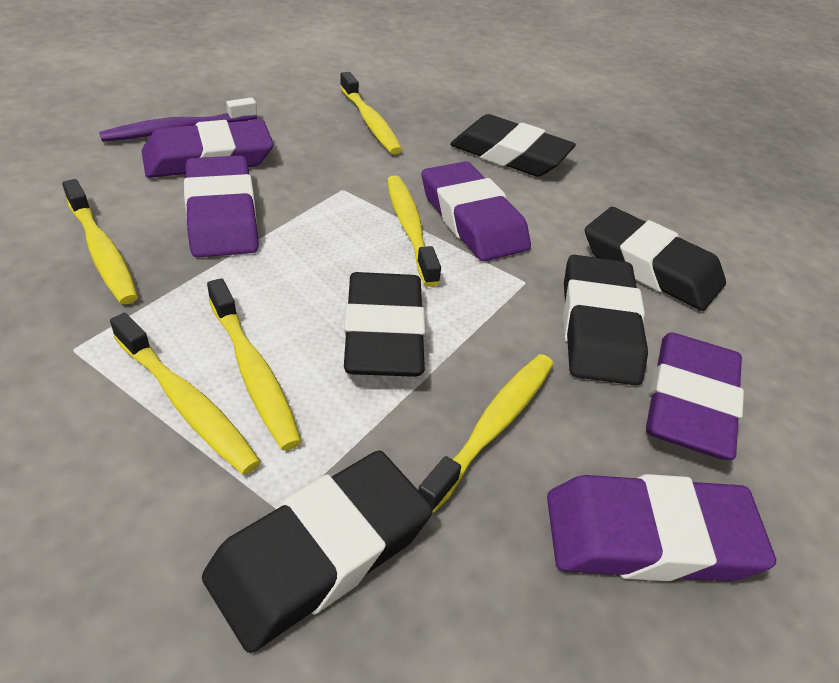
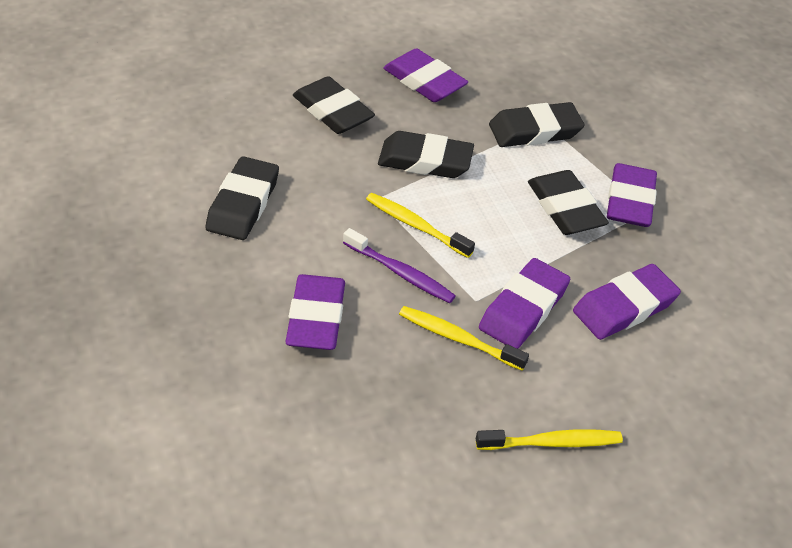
yellow toothbrush: [62,179,138,304] [110,313,261,475] [207,278,302,450] [340,72,402,154] [387,176,441,287] [418,354,553,513] = 6 -> [366,193,475,258] [399,306,529,371] [476,429,623,450] = 3

